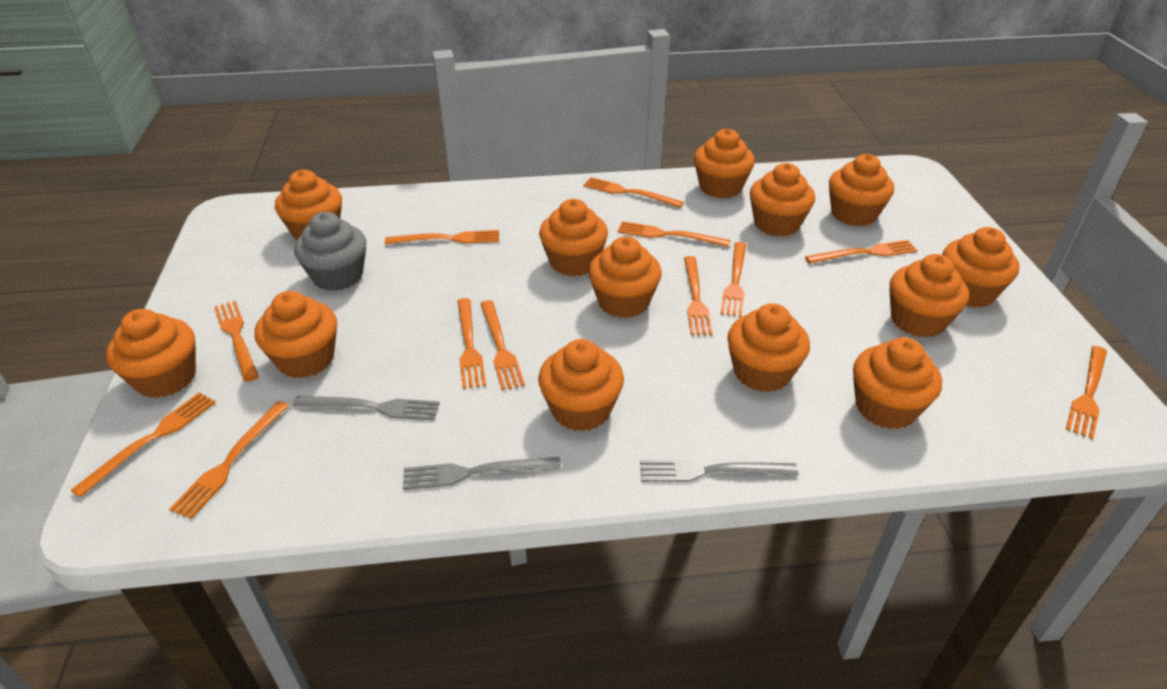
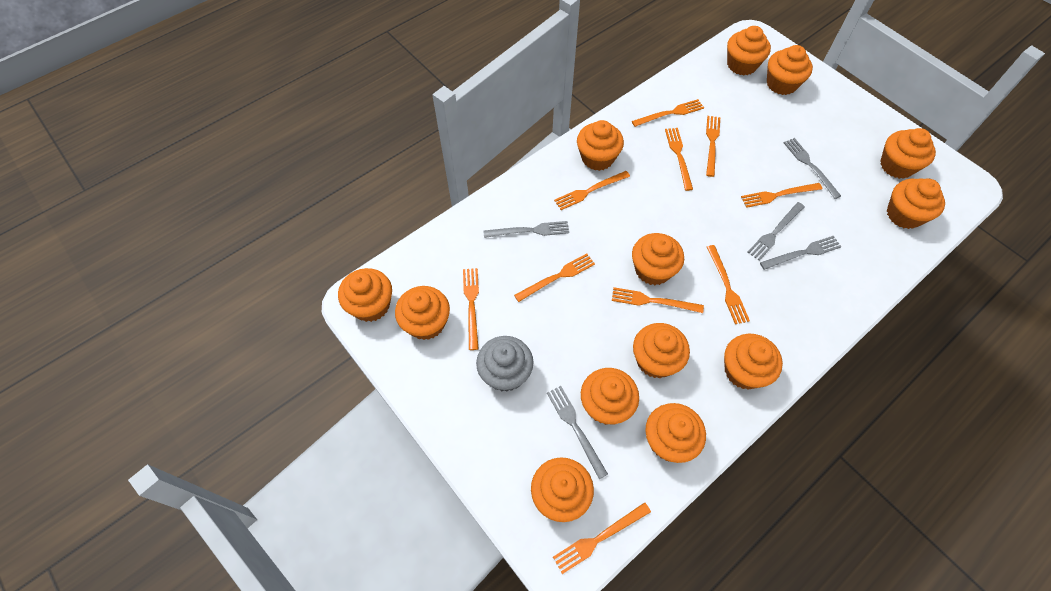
grey fork: [293,396,440,420] [403,457,561,490] [640,460,799,482] = 3 -> [483,221,569,238] [547,386,608,479] [748,202,805,261] [760,236,841,270] [784,138,841,199] = 5
orange fork: [70,392,216,497] [169,401,289,519] [214,301,259,382] [385,230,499,244] [458,298,486,389] [480,300,525,390] [583,177,684,208] [618,221,731,247] [684,256,713,335] [720,242,746,317] [805,240,918,264] [1066,346,1107,439] = 12 -> [463,268,479,350] [514,254,595,302] [553,502,651,574] [554,171,630,210] [612,287,704,313] [632,99,704,127] [665,128,693,191] [706,116,720,177] [707,245,750,324] [741,183,822,208] = 10

